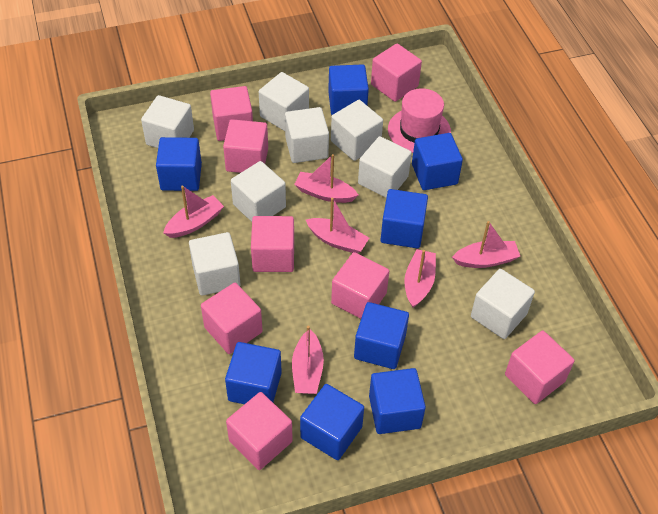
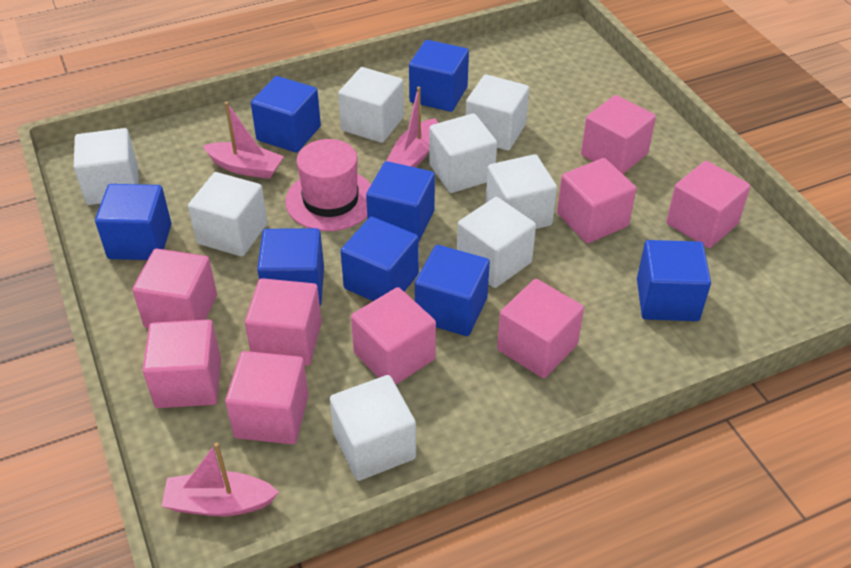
pink boat: [163,186,224,238] [292,326,324,394] [294,154,358,203] [306,197,369,253] [404,249,436,308] [452,221,520,268] = 6 -> [162,442,279,517] [203,102,284,179] [386,87,438,167] = 3
pink cube: [201,283,263,354] [210,86,253,141] [223,119,268,173] [226,392,293,470] [251,216,294,272] [331,252,389,319] [371,44,422,102] [505,331,575,404] = 8 -> [132,249,217,328] [142,320,221,408] [225,351,309,444] [245,278,322,366] [351,287,436,385] [497,279,584,378] [557,158,636,243] [581,95,656,174] [666,161,750,248] = 9

